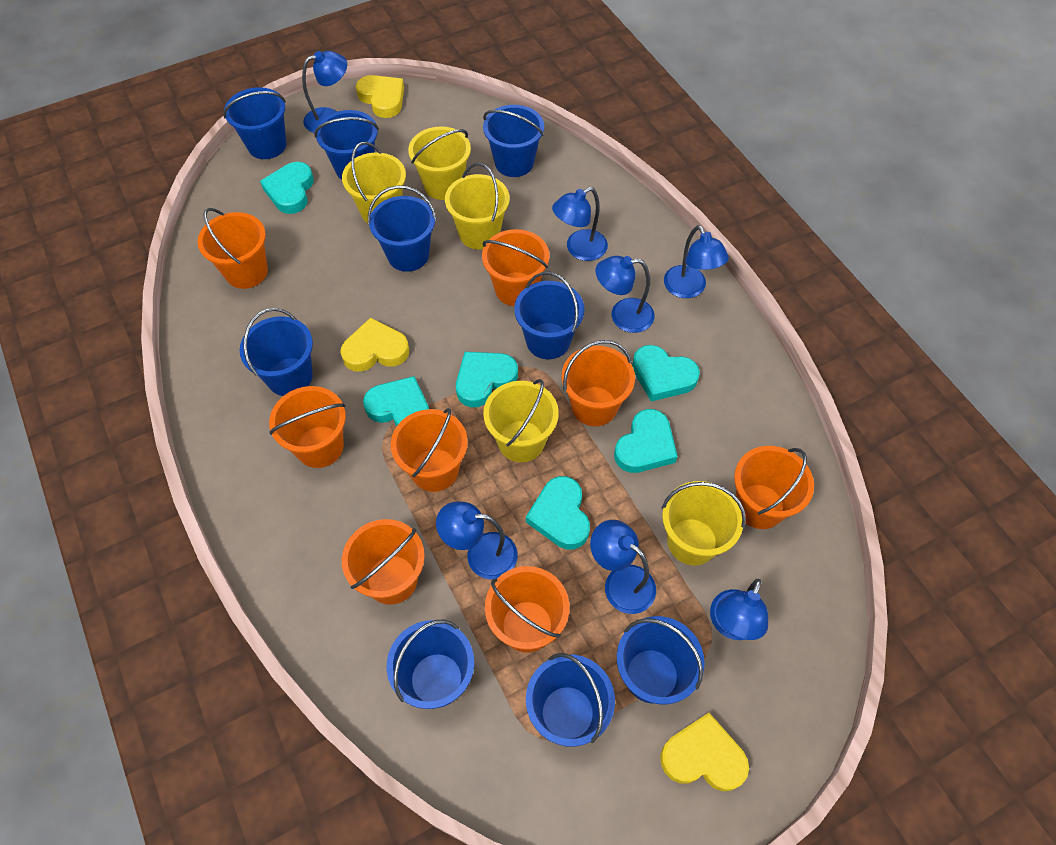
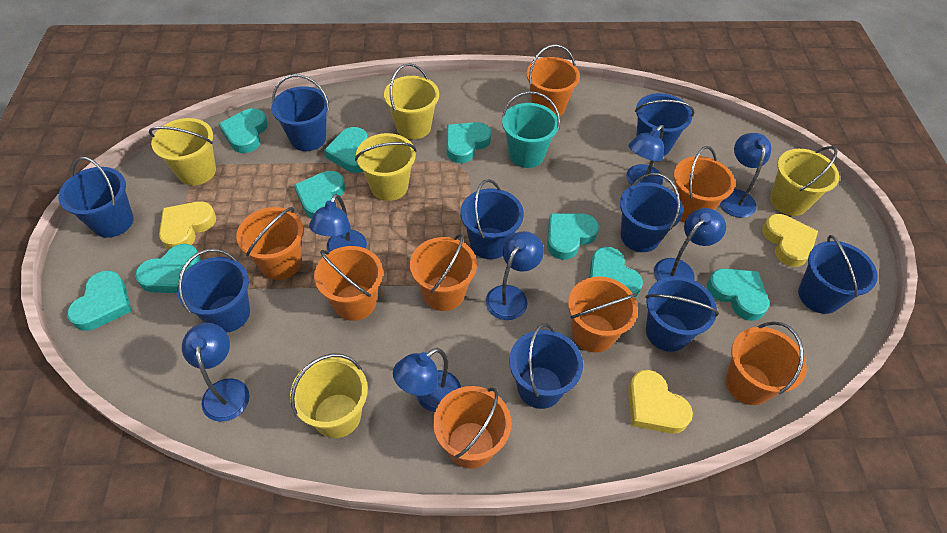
turquoise bucket: none = 0 -> [502,91,560,168] = 1
turquoise heart: [260,162,314,214] [363,376,429,427] [456,352,518,407] [526,476,590,550] [614,409,678,473] [632,345,700,401] = 6 -> [67,270,132,331] [135,244,201,293] [219,108,268,153] [294,171,345,219] [324,127,368,173] [447,122,491,163] [547,213,599,260] [589,247,643,298] [707,268,769,321] = 9

